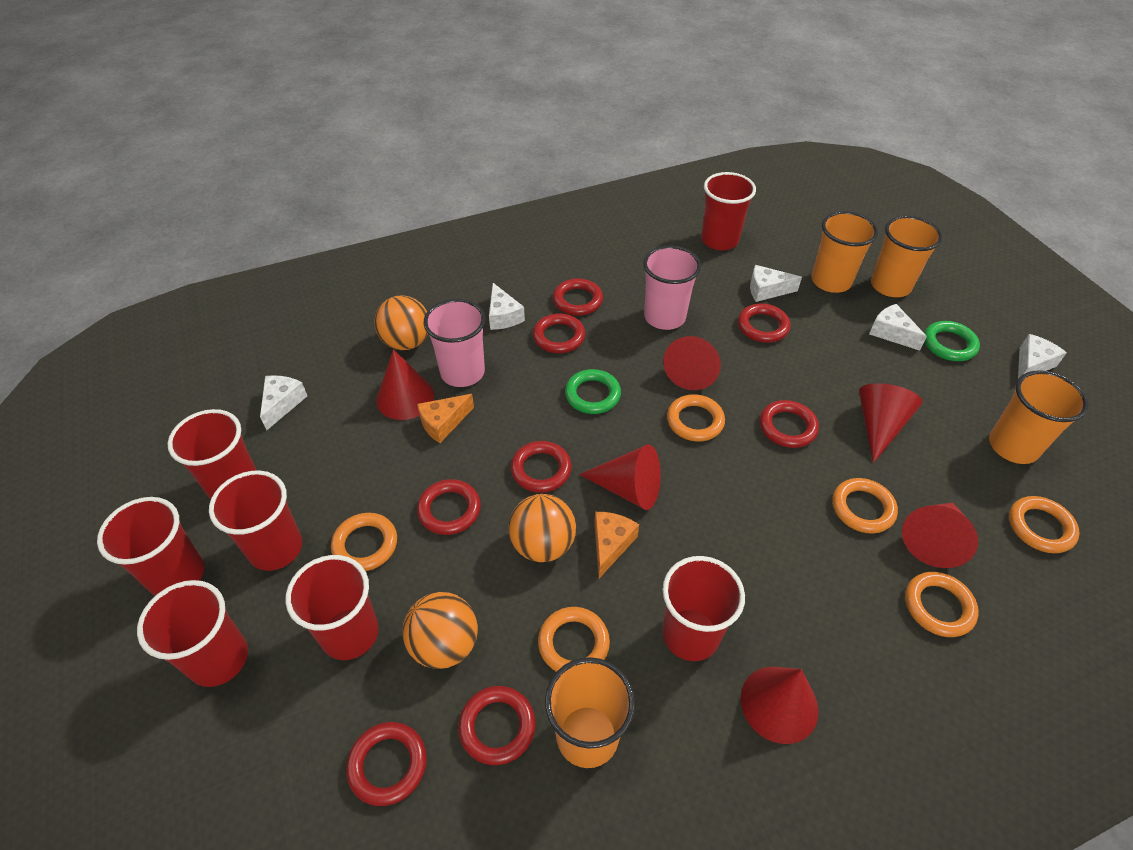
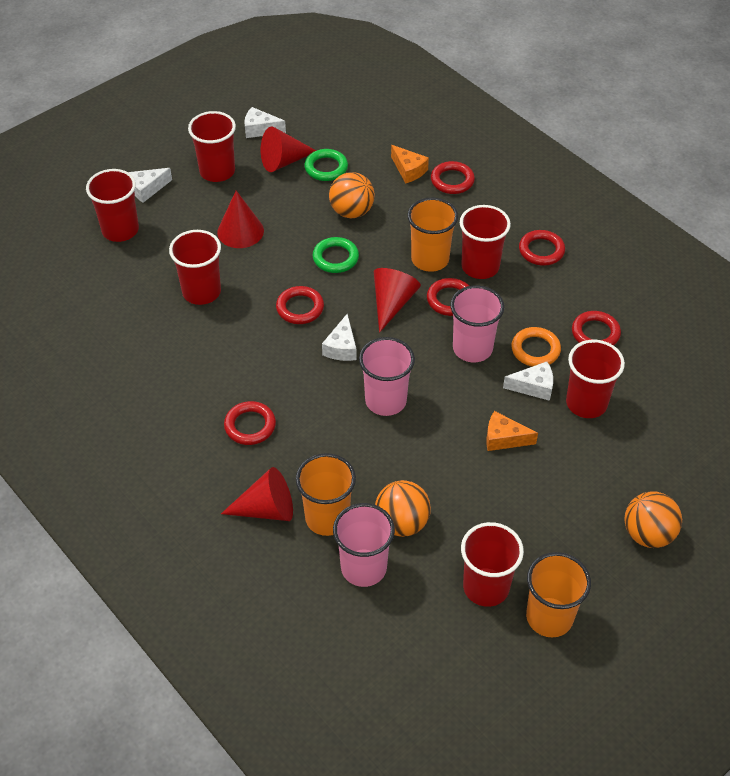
orange cup: [545,657,635,768] [812,211,878,293] [871,215,943,297] [989,370,1089,464] = 4 -> [296,453,356,536] [407,198,458,272] [526,552,591,638] = 3
orange ring: [331,513,397,571] [538,607,610,672] [667,394,725,442] [832,478,898,533] [905,572,979,637] [1009,496,1080,553] = 6 -> [511,327,561,367] = 1
pink cup: [424,299,485,387] [643,246,701,330] = 2 -> [333,503,395,587] [359,337,415,416] [450,285,504,362] = 3
red cone: [376,349,434,420] [579,444,661,510] [663,336,721,390] [740,667,819,744] [859,383,923,463] [902,503,978,568] = 6 -> [217,191,264,248] [221,467,293,521] [261,127,316,172] [374,268,421,333] = 4
red cup: [97,497,204,596] [137,580,248,687] [168,409,257,499] [209,470,302,571] [285,555,379,660] [662,556,745,661] [701,172,756,250] = 7 -> [86,169,139,242] [169,230,221,305] [188,111,236,182] [460,205,511,279] [461,522,524,607] [566,340,625,418] = 6
red ring: [346,722,427,806] [417,479,481,535] [458,686,535,765] [511,441,572,493] [533,313,585,353] [553,278,603,316] [738,304,790,343] [760,400,819,448] = 8 -> [224,401,276,445] [276,286,324,324] [427,278,469,316] [431,161,475,194] [519,230,565,266] [572,311,621,345] = 6
white cheese: [260,375,307,430] [489,283,525,330] [750,265,802,302] [869,304,927,351] [1018,334,1067,379] = 5 -> [129,168,172,203] [244,107,286,138] [322,314,357,361] [503,362,553,401] = 4

